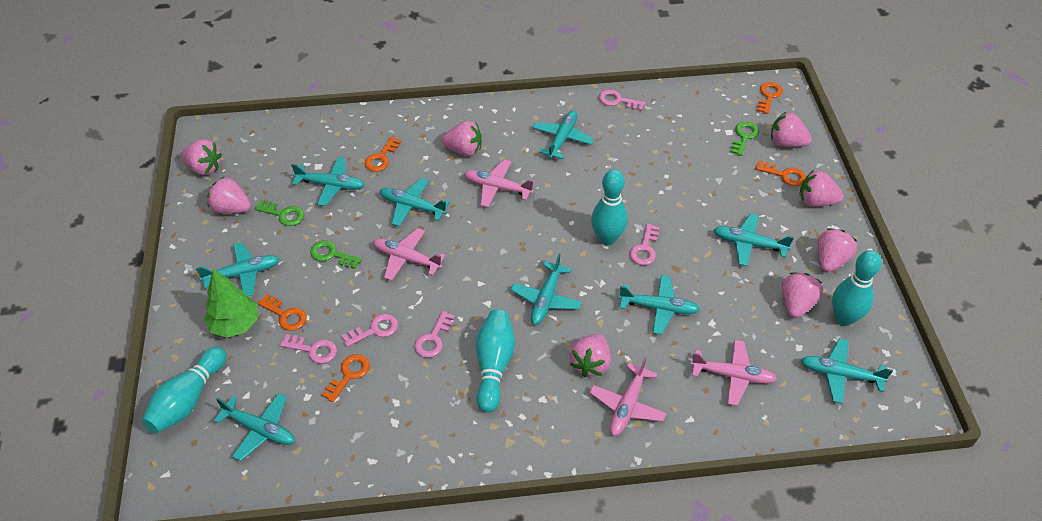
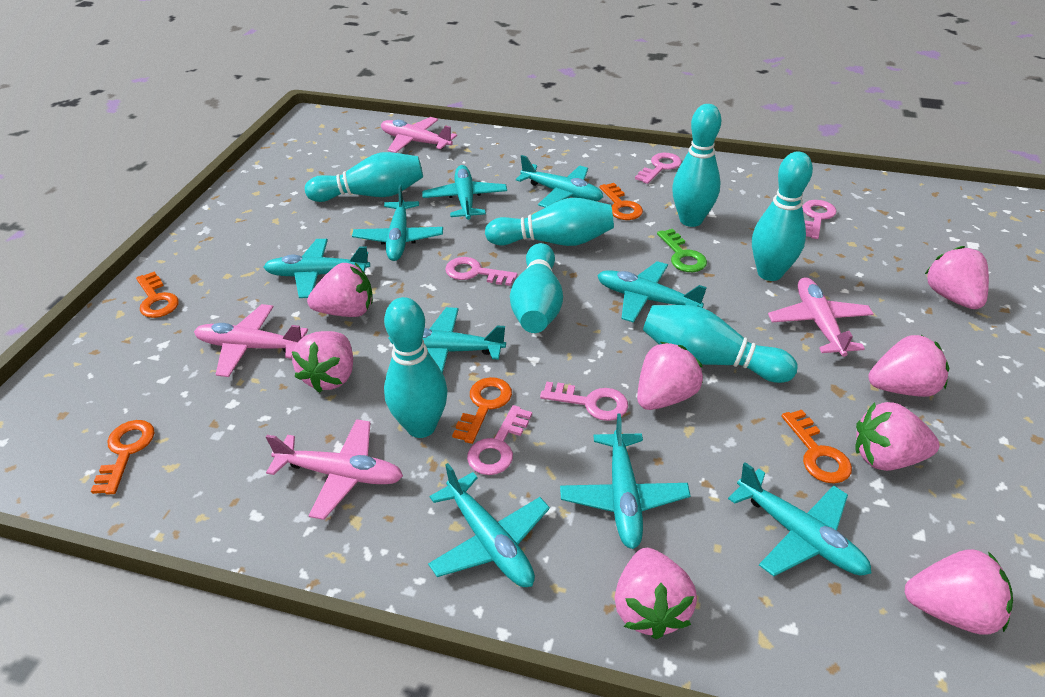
green key: [255,200,304,226] [310,240,362,269] [731,122,759,156] = 3 -> [657,229,707,272] = 1
green tree: [204,269,258,338] = 1 -> none = 0
turquoise bowling pin: [142,347,226,434] [476,309,515,413] [591,169,628,246] [832,250,882,326] = 4 -> [305,152,423,202] [384,297,448,438] [485,198,614,246] [510,243,563,333] [643,305,798,383] [672,104,721,227] [752,151,813,281] = 7

